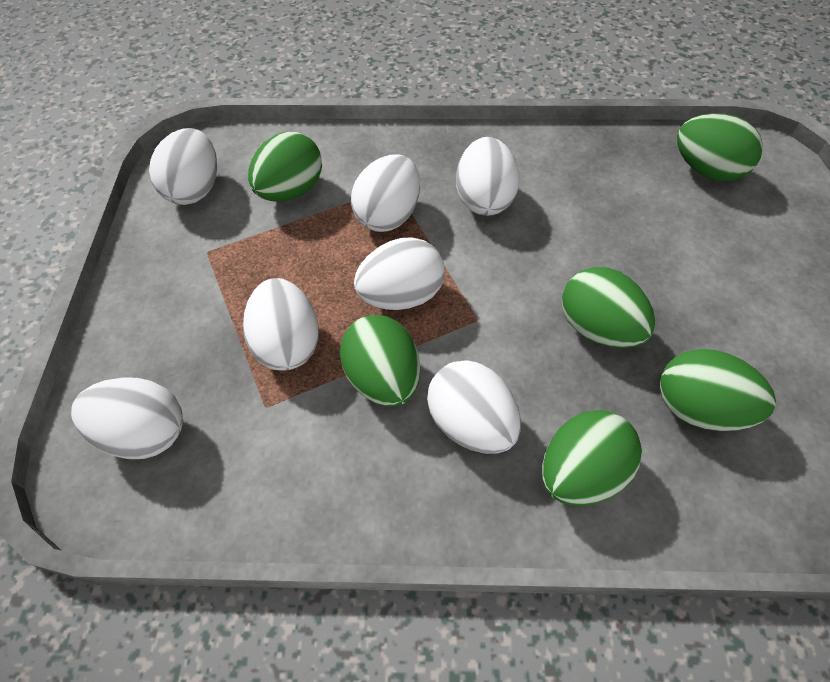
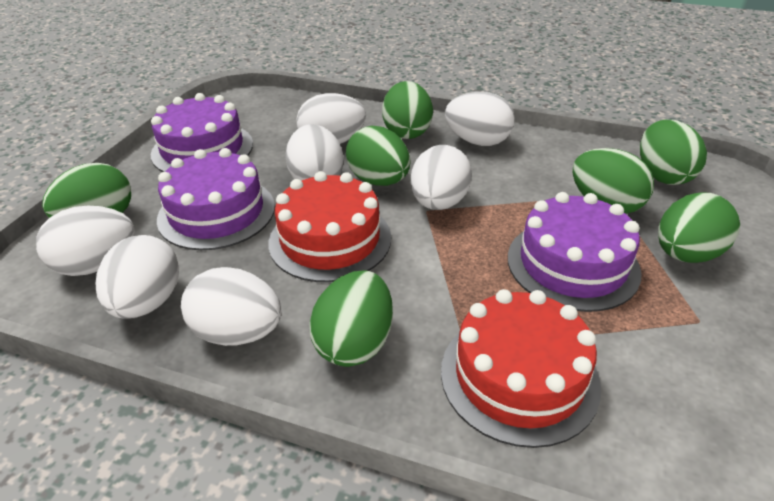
green egg: [248,132,322,201] [340,315,420,407] [542,410,642,506] [562,267,655,348] [660,349,776,431] [677,113,763,181] = 6 -> [42,163,131,218] [309,270,393,367] [346,126,411,186] [382,81,433,139] [573,148,654,214] [640,119,707,185] [658,192,740,263] = 7
purple cake: none = 0 -> [151,93,253,172] [157,148,275,250] [508,192,642,312] = 3
red cake: none = 0 -> [268,171,391,282] [441,289,601,448] = 2

